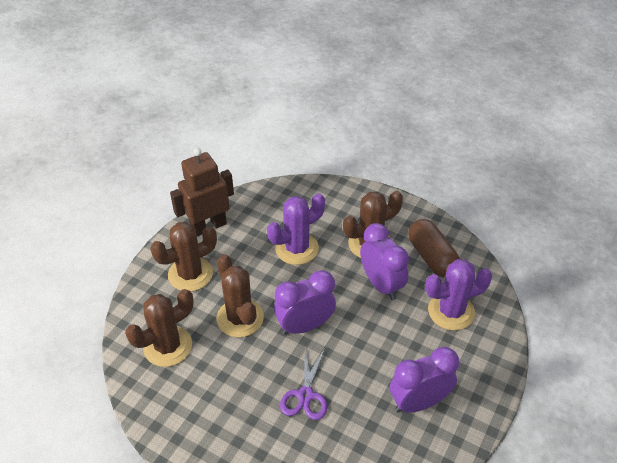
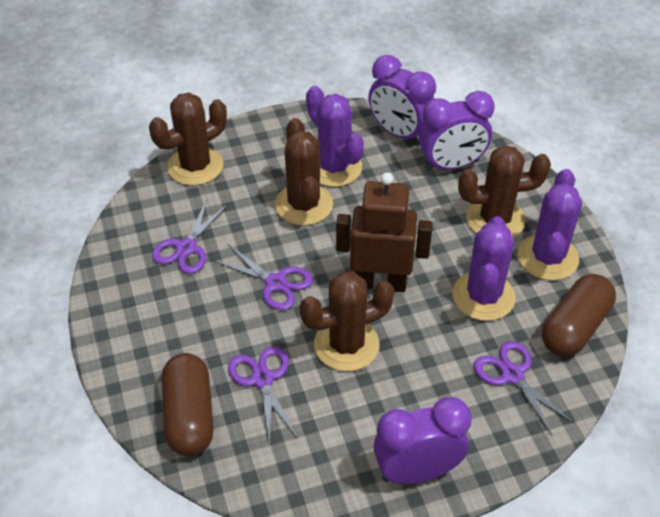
brown capsule: [408,219,460,277] = 1 -> [162,353,214,456] [542,274,616,357] = 2
purple cactus: [267,193,325,265] [425,259,492,331] = 2 -> [306,86,364,187] [452,216,516,321] [518,169,582,281] = 3
purple scissors: [280,347,327,420] = 1 -> [152,200,228,274] [213,244,313,311] [228,346,297,445] [474,341,574,436] = 4

